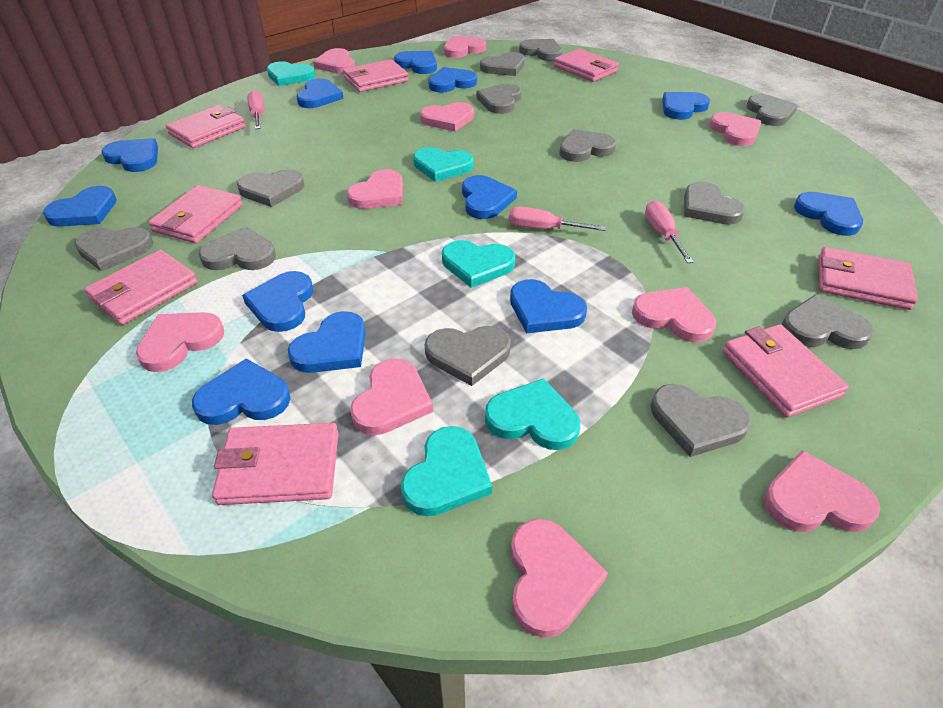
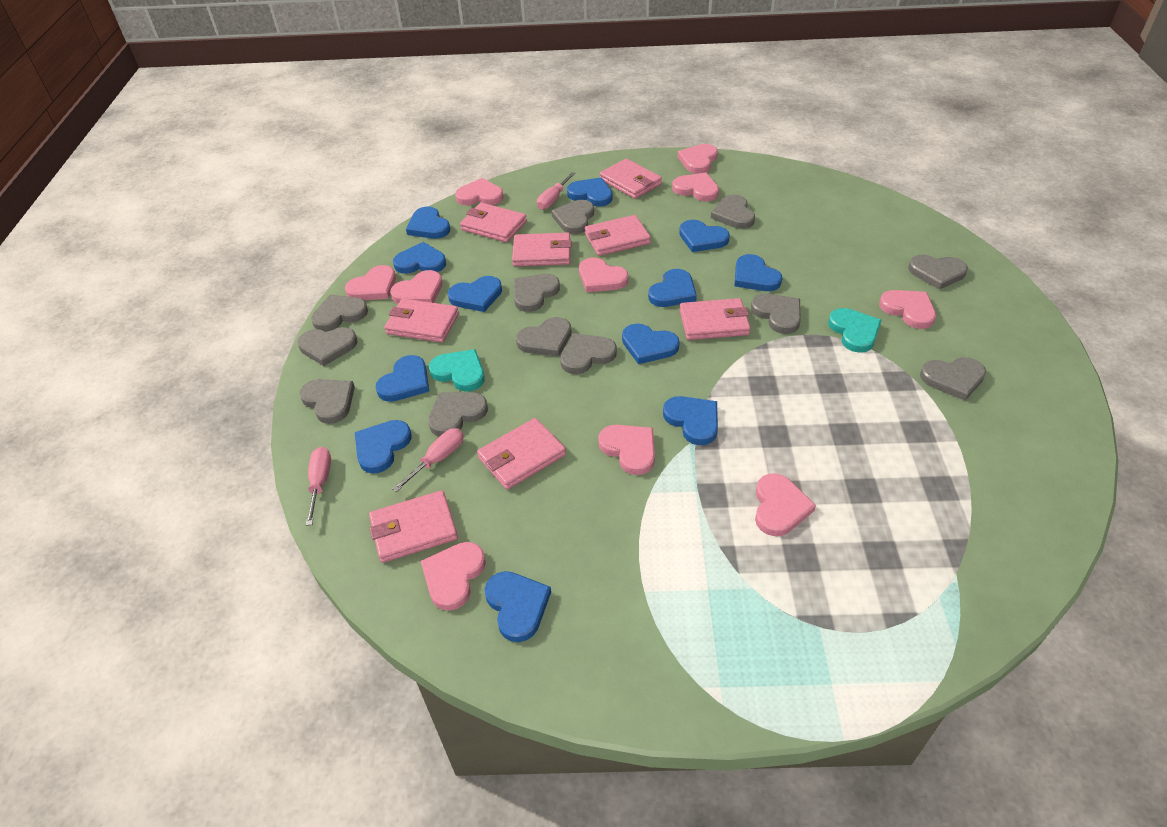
turquoise heart: [267,61,315,86] [401,426,492,517] [413,147,473,182] [442,240,515,288] [485,378,580,450] = 5 -> [429,349,485,392] [828,308,882,353] = 2

